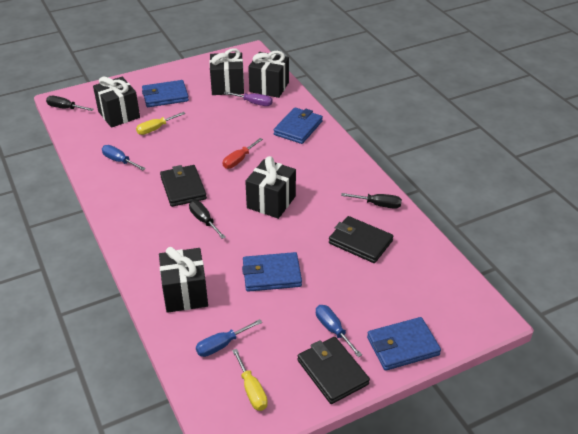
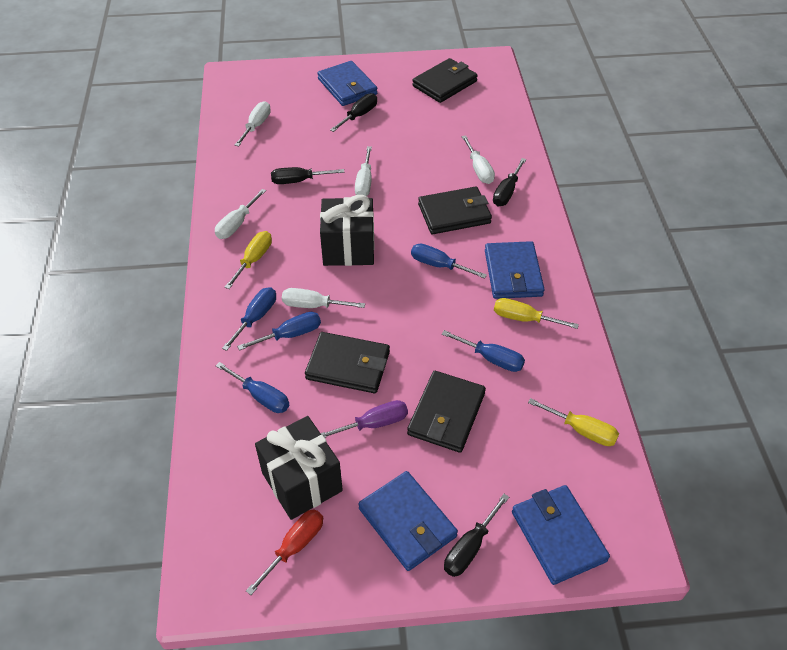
black gift: [93,77,140,128] [159,247,208,313] [209,48,244,95] [245,156,296,219] [248,51,289,98] = 5 -> [255,416,343,520] [320,195,374,266] = 2
black screwdriver: [46,96,94,111] [189,200,226,239] [341,193,402,209] = 3 -> [271,167,344,184] [330,93,377,132] [444,494,509,577] [493,158,526,206] = 4
black wallet: [160,165,207,207] [297,337,370,404] [329,216,393,263] = 3 -> [305,332,390,393] [407,371,486,453] [412,58,478,103] [418,186,492,234] = 4
blue screwdriver: [102,145,146,170] [196,319,262,357] [316,305,362,357] = 3 -> [216,362,289,413] [222,287,276,351] [237,312,321,351] [411,243,487,279] [442,330,525,372] = 5
white screwdriver: none = 0 -> [215,189,266,239] [235,101,271,146] [282,288,365,308] [355,146,372,196] [461,135,495,184] = 5
yellow screwdriver: [136,112,185,135] [232,349,268,411] = 2 -> [225,231,272,289] [494,298,579,329] [528,398,619,446] = 3

